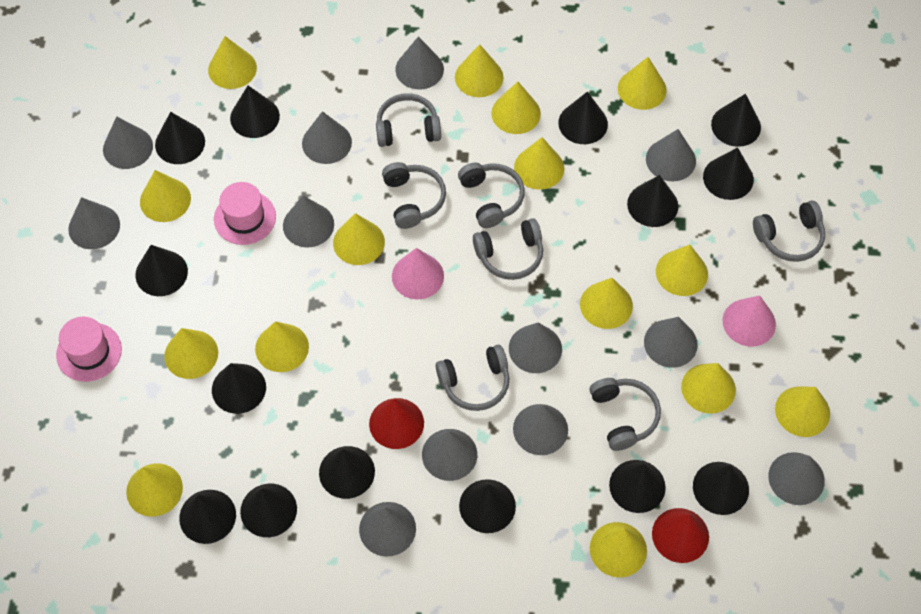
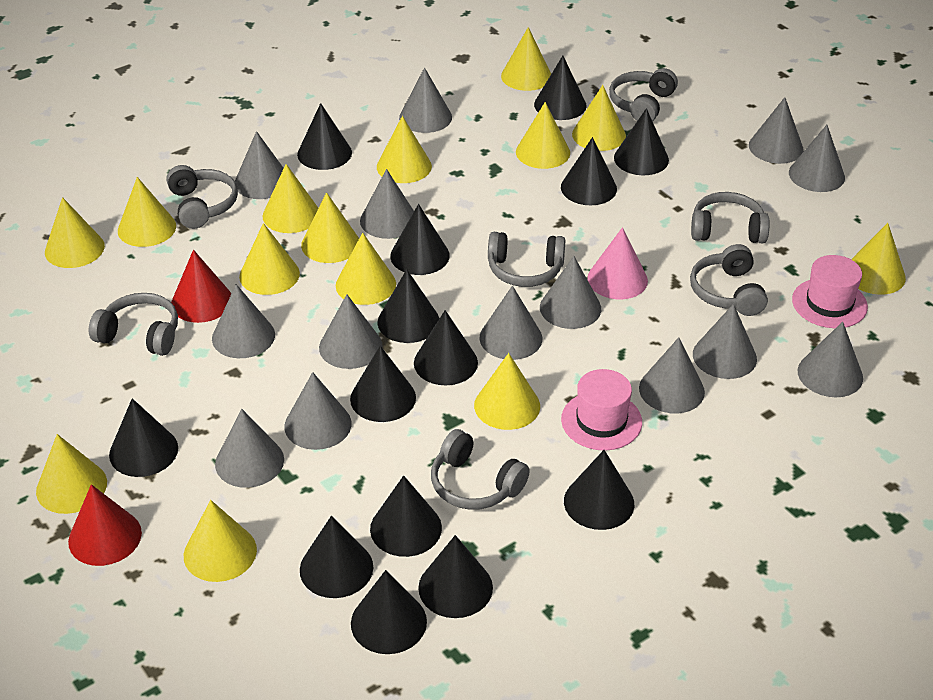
grey cone: [68,197,120,249] [103,116,153,169] [283,195,334,247] [302,111,352,164] [359,502,416,557] [395,36,444,89] [422,429,477,481] [509,323,562,373] [513,404,568,455] [644,317,698,368] [646,129,696,181] [768,452,825,505] = 12 -> [212,284,275,358] [215,409,284,488] [235,131,284,199] [285,372,352,450] [319,294,383,369] [360,169,414,239] [399,67,452,133] [479,285,542,360] [540,256,601,329] [639,337,705,414] [693,304,757,379] [749,97,804,164] [789,125,845,192] [798,322,863,397] = 14
pink cone: [392,248,444,299] [723,295,776,347] = 2 -> [587,227,648,299] = 1
yellow cone: [126,464,183,517] [140,170,191,222] [164,328,218,379] [208,36,257,89] [255,321,309,372] [333,213,385,265] [455,44,503,97] [491,82,541,134] [514,137,564,190] [580,278,633,329] [590,522,647,577] [618,57,667,110] [656,244,708,296] [681,363,736,414] [775,387,830,437] = 15 -> [36,434,107,514] [45,197,105,268] [118,177,176,247] [184,500,257,582] [239,223,300,295] [262,164,318,233] [301,192,359,263] [336,233,396,305] [377,116,432,183] [474,353,540,430] [501,27,551,91] [516,102,570,169] [572,85,626,151] [851,223,906,295] = 14

